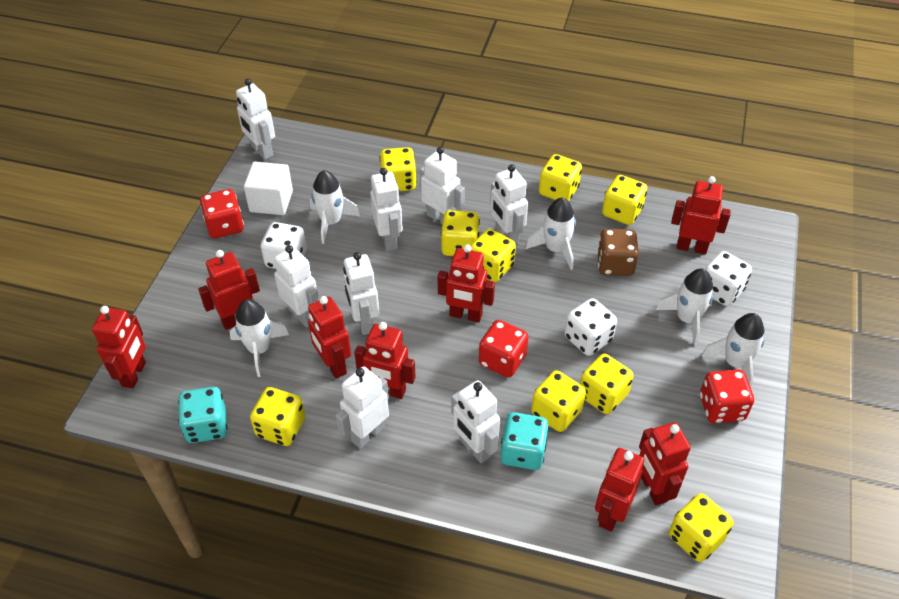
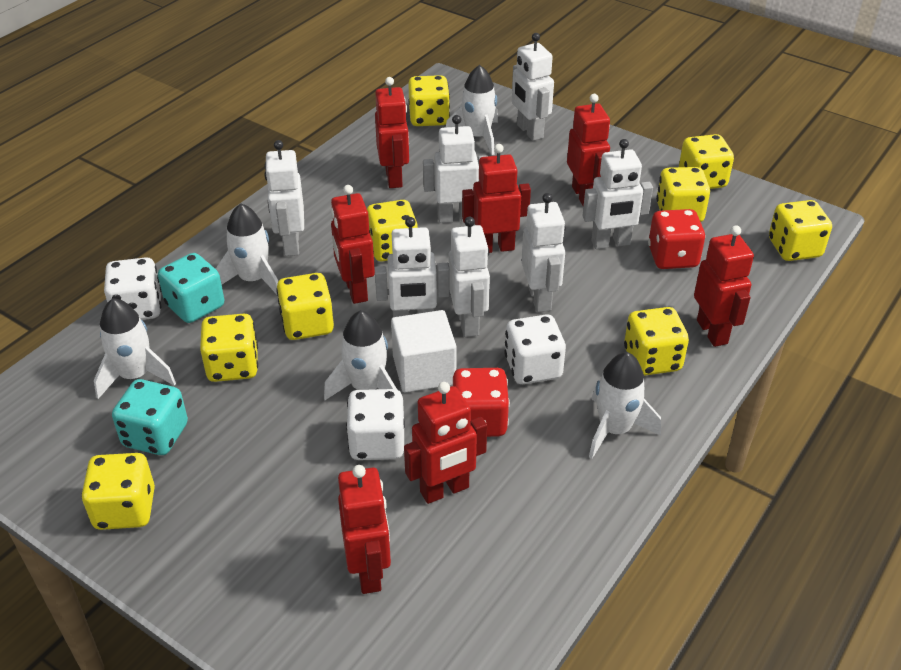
brown dice: [597,229,639,276] = 1 -> none = 0
red dice: [200,189,244,238] [479,320,529,377] [700,369,754,423] = 3 -> [453,368,510,437] [648,209,705,269] = 2
red robot: [92,306,146,388] [198,250,260,330] [308,296,351,379] [354,322,416,399] [438,244,495,322] [595,448,644,531] [639,422,691,505] [671,176,731,254] = 8 -> [331,185,375,304] [338,465,391,594] [375,77,409,188] [404,382,487,504] [462,144,531,253] [567,94,610,206] [694,225,754,347] = 7
white robot: [236,79,275,160] [274,245,319,327] [335,366,389,449] [343,252,380,335] [370,168,403,251] [420,147,465,224] [451,380,500,463] [490,164,528,244] = 8 -> [264,140,304,256] [375,217,450,317] [423,115,488,223] [448,217,490,337] [512,33,554,141] [521,193,566,312] [582,139,653,249] = 7

